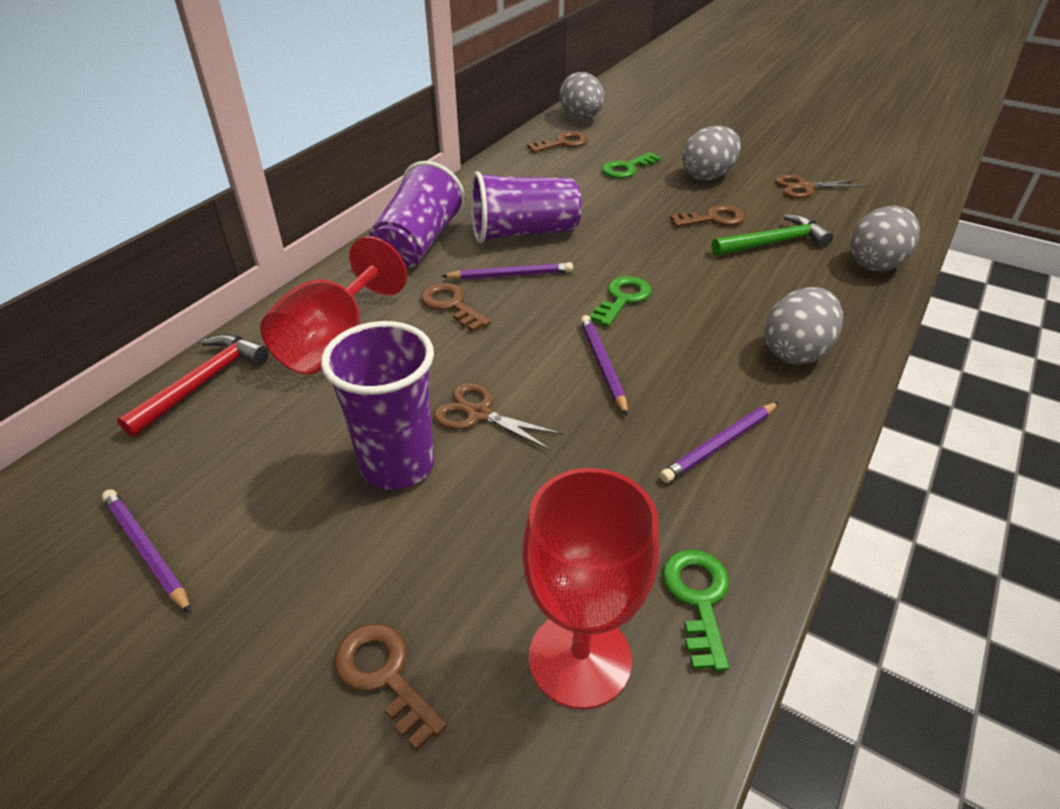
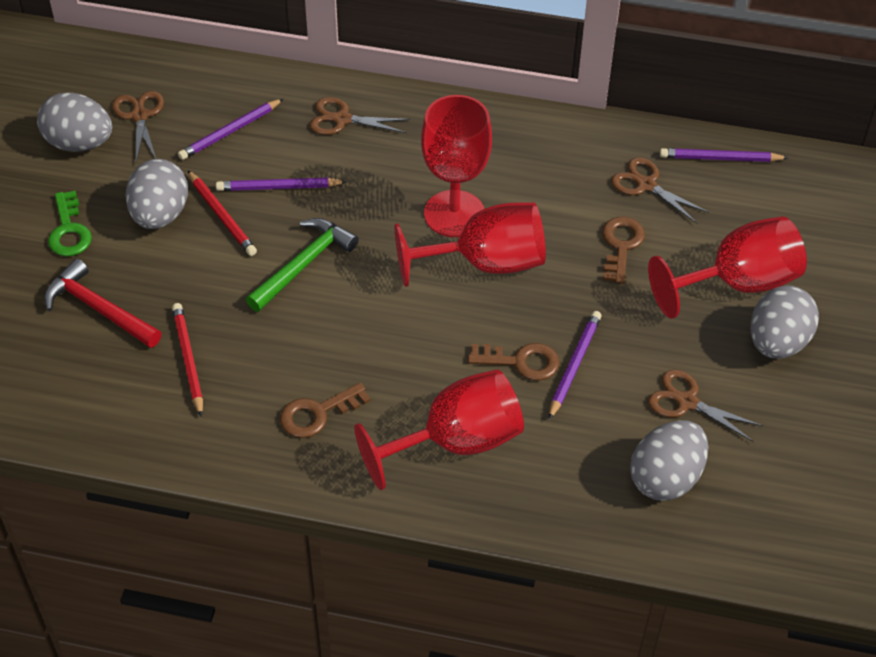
brown key: [334,624,447,751] [421,283,491,332] [527,131,588,153] [670,205,745,227] = 4 -> [280,383,371,438] [468,343,560,381] [602,217,645,284] = 3
brown scissors: [434,383,563,451] [775,175,866,198] = 2 -> [112,91,164,161] [310,97,410,135] [611,157,709,223] [648,370,763,442] = 4
green key: [590,276,651,327] [602,152,661,178] [663,549,729,671] = 3 -> [48,191,92,257] = 1
purple cup: [321,321,435,490] [369,161,465,269] [471,171,582,243] = 3 -> none = 0
red goblet: [260,236,407,375] [522,468,659,709] = 2 -> [354,369,524,490] [395,202,546,287] [421,95,492,237] [648,216,807,319] = 4
red pencil: none = 0 -> [172,303,203,417] [188,171,257,256] = 2

